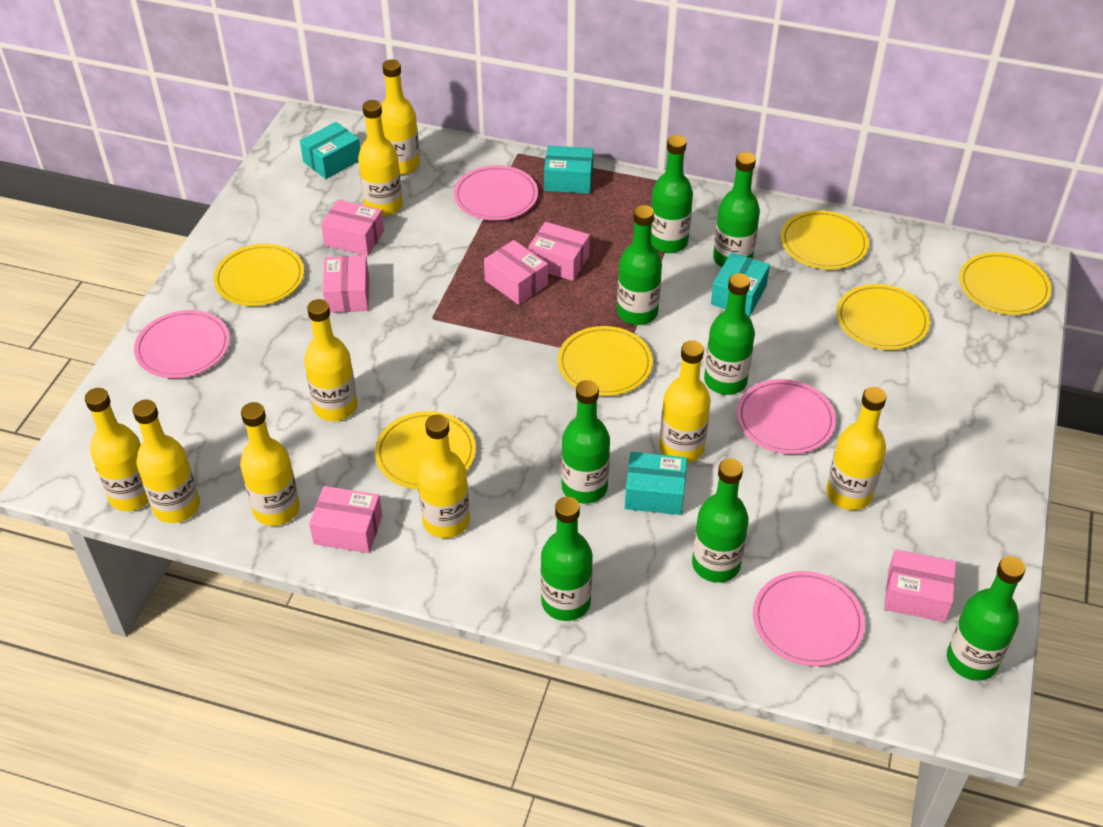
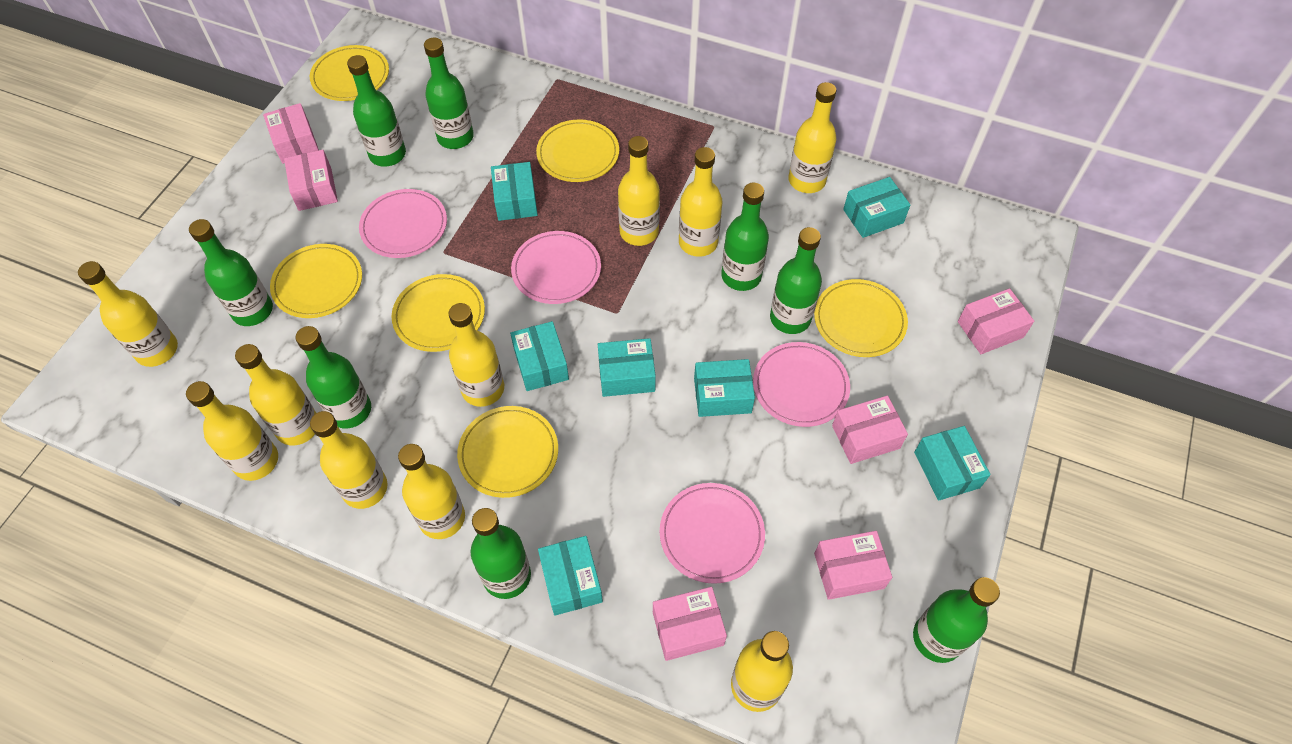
turquoise box: [300,122,360,179] [544,146,593,194] [625,452,687,515] [711,252,770,317] = 4 -> [491,162,538,221] [510,321,569,391] [538,536,603,616] [598,338,656,397] [694,359,755,417] [843,177,910,238] [914,426,991,501] = 7
yellow bottle: [85,388,149,511] [133,400,200,523] [240,402,300,526] [304,299,357,421] [358,100,403,217] [381,59,420,175] [417,414,470,538] [659,340,711,463] [826,387,887,510] = 9 -> [78,261,178,367] [186,381,278,481] [235,344,316,445] [310,411,388,509] [398,444,465,539] [449,303,504,407] [618,136,660,246] [679,147,722,257] [731,631,793,712] [788,82,837,193] = 10

